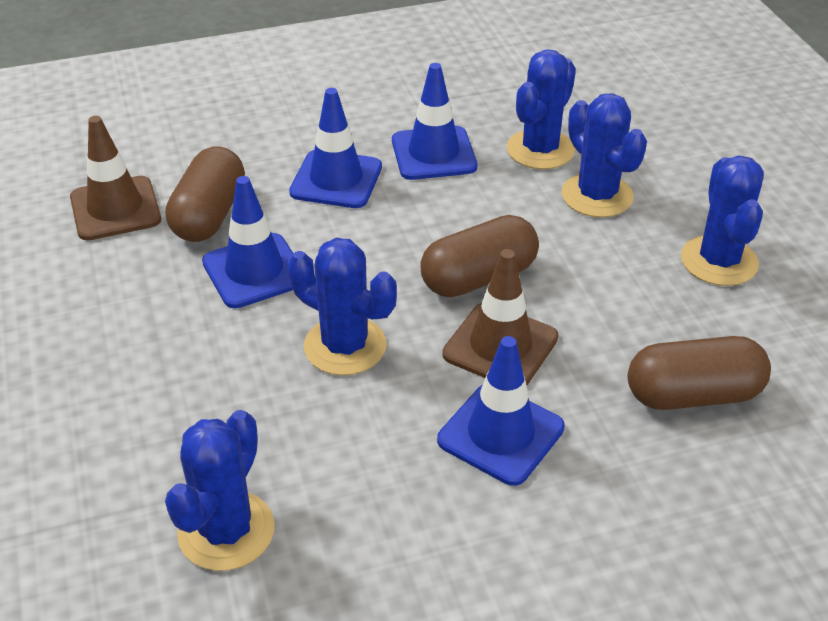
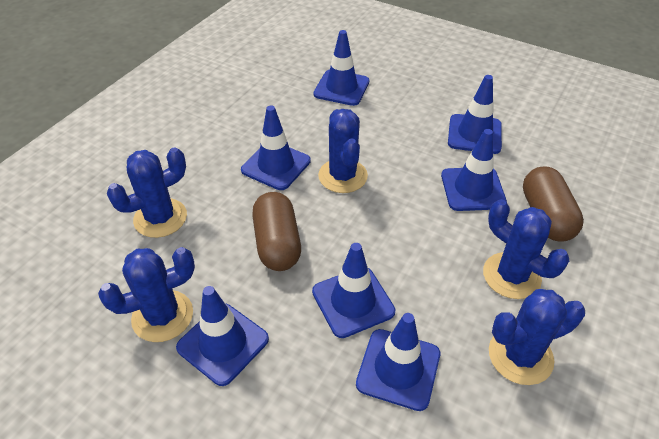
blue traffic cone: [202,176,294,308] [289,88,382,208] [392,63,477,180] [437,336,565,486] = 4 -> [176,286,269,386] [241,105,311,190] [312,243,396,338] [313,30,370,106] [356,313,440,411] [441,129,507,211] [448,75,502,154] = 7
brown capsule: [165,146,245,242] [420,215,539,297] [628,336,771,410] = 3 -> [252,192,301,271] [523,167,584,242] = 2
brown traffic cone: [70,116,161,240] [442,249,558,385] = 2 -> none = 0

